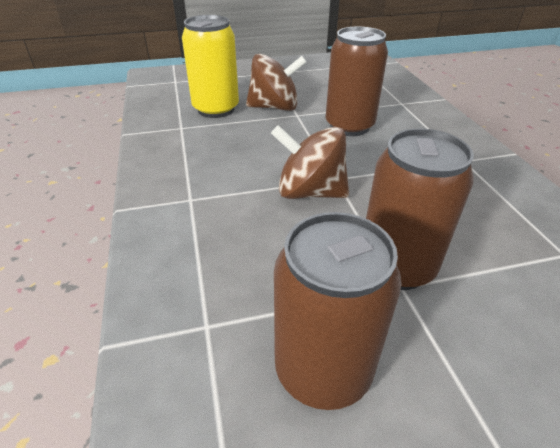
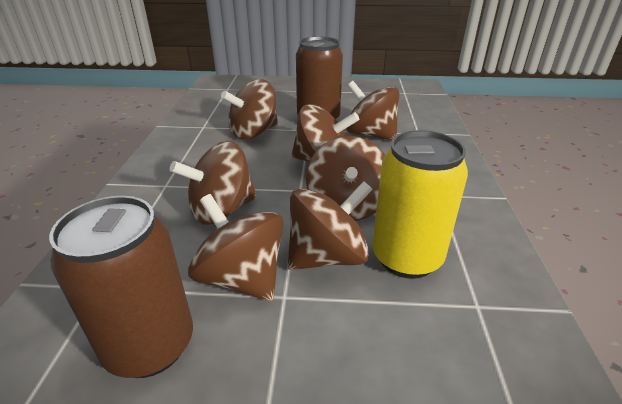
brown can: [274,212,402,410] [326,26,388,136] [366,128,474,290] = 3 -> [49,196,193,378] [296,36,343,119] = 2
brown spinning top: [246,54,307,111] [271,125,349,199] = 2 -> [170,141,257,225] [188,194,284,301] [221,79,278,140] [288,181,373,270] [292,104,359,162] [306,136,385,221] [346,81,400,140] = 7

